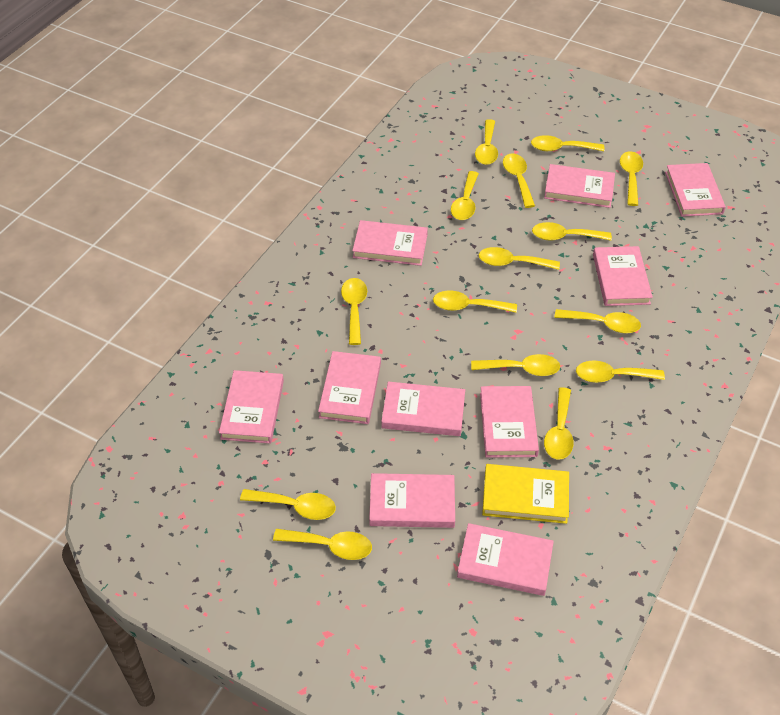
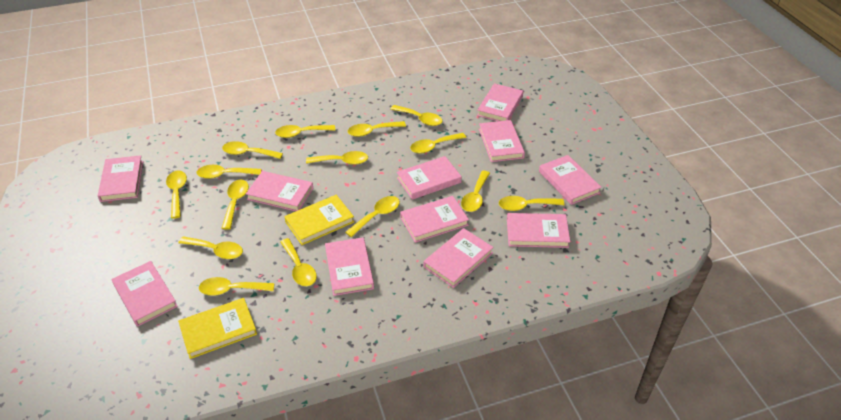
pink book: [219,370,284,444] [318,351,381,424] [352,220,428,266] [369,473,455,528] [381,381,465,436] [457,523,554,596] [480,386,539,458] [544,164,615,208] [593,246,653,306] [665,163,726,217] = 10 -> [98,155,143,202] [112,261,178,327] [246,171,313,211] [325,237,374,296] [397,156,462,200] [400,196,469,243] [423,228,494,288] [477,83,523,121] [479,120,525,162] [507,213,570,248] [539,155,602,205] = 11
yellow book: [482,464,569,524] = 1 -> [178,298,257,359] [284,195,354,245] = 2

